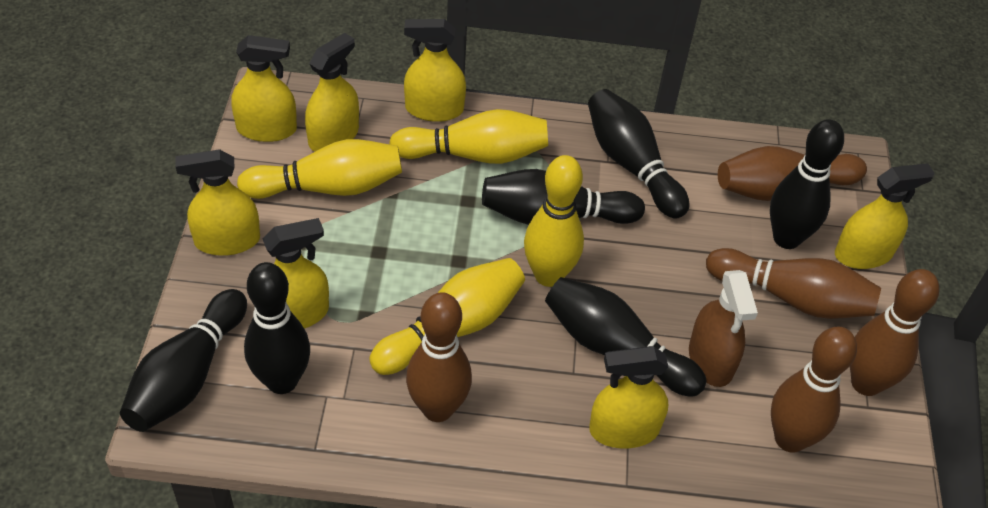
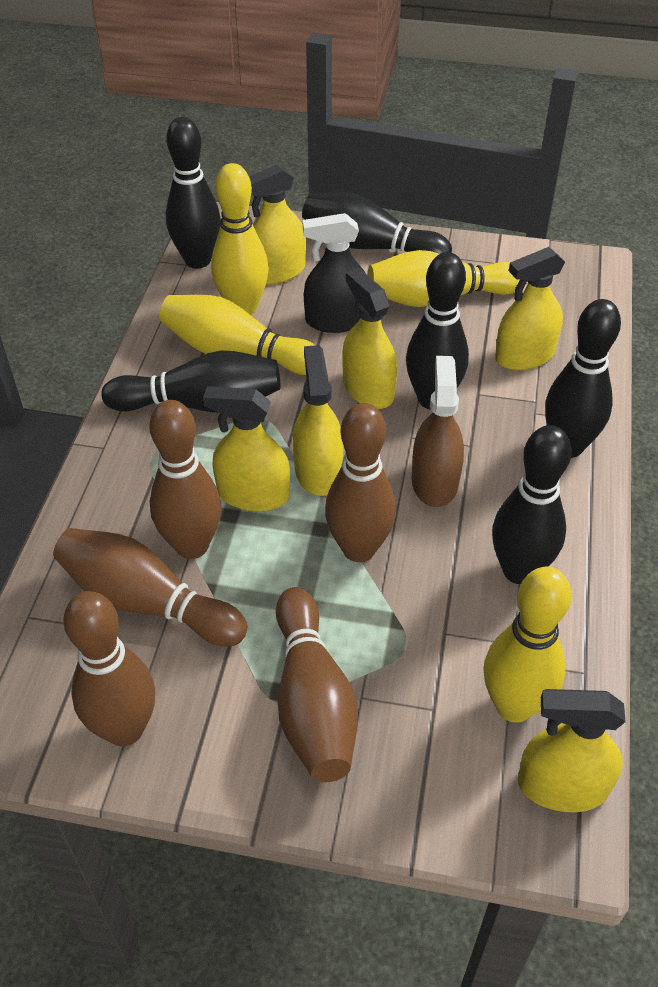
black spray bottle: none = 0 -> [303,213,366,333] = 1
yellow spray bottle: [176,149,260,256] [231,35,297,142] [263,218,329,329] [305,33,359,152] [404,19,466,122] [589,346,668,448] [835,163,935,269] = 7 -> [203,386,290,512] [249,165,306,285] [293,345,343,496] [342,268,397,409] [495,247,565,370] [518,689,626,812] = 6

